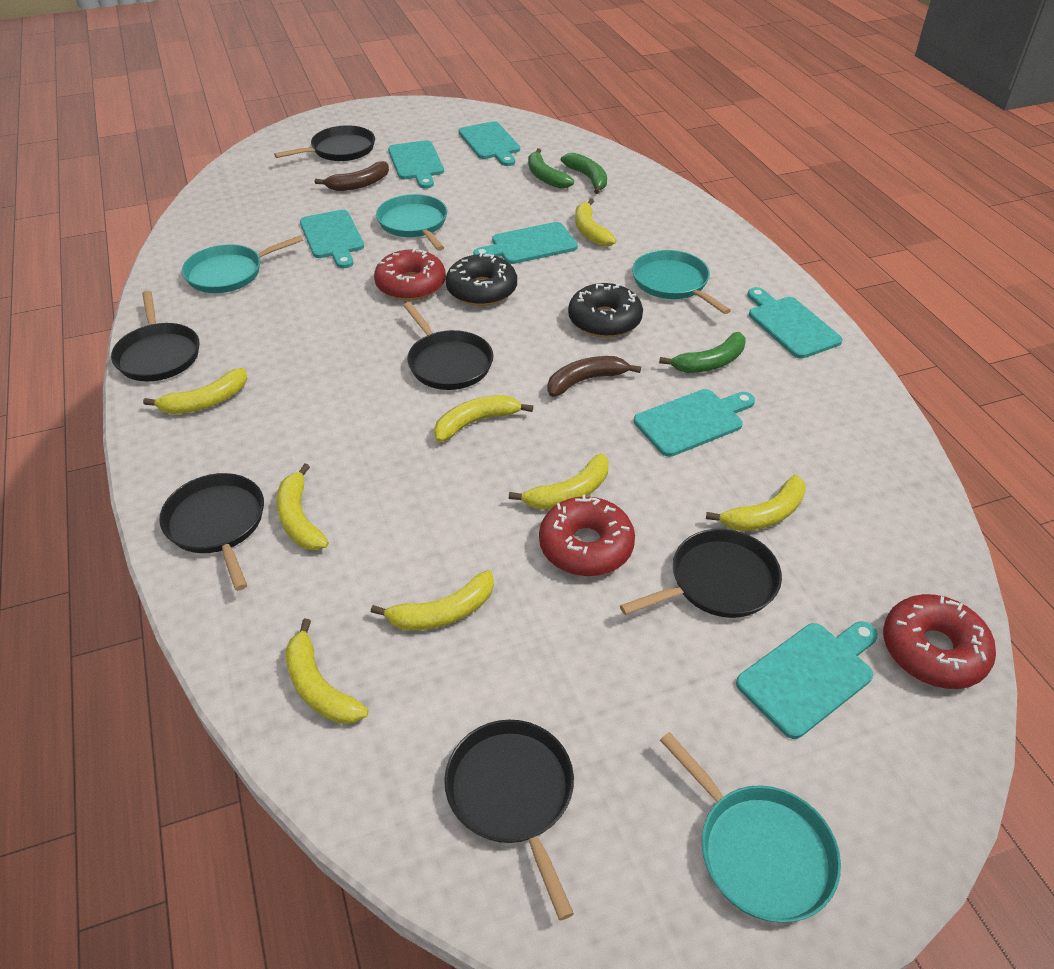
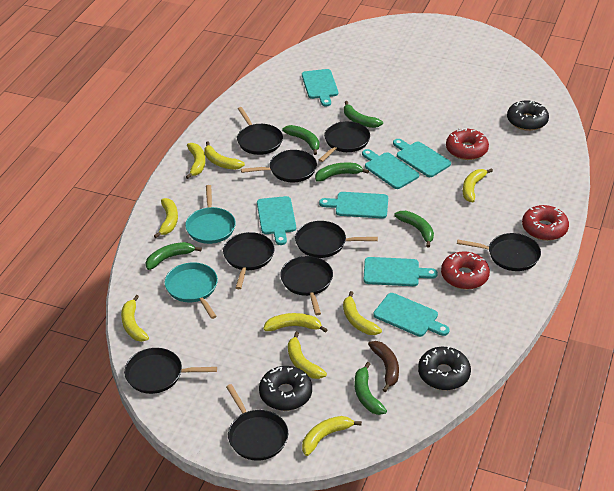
black donut: [446,253,517,306] [568,283,643,338] = 2 -> [259,366,312,411] [418,346,471,390] [507,100,549,131] = 3
black pan: [111,291,199,381] [159,473,264,591] [274,125,375,161] [403,302,493,390] [444,720,574,920] [620,529,782,618] = 6 -> [124,348,217,394] [223,232,274,289] [226,384,288,461] [237,107,283,155] [241,150,317,182] [280,256,333,315] [295,221,378,258] [319,121,370,162] [457,233,541,271] = 9
brown banana: [315,161,389,191] [547,356,641,397] = 2 -> [368,341,399,392] = 1
green banana: [528,148,574,189] [561,153,607,194] [659,332,746,373] = 3 -> [146,242,202,270] [283,125,320,155] [315,163,369,182] [344,101,383,128] [355,362,387,415] [394,211,434,247] = 6
turquoise pan: [182,235,303,293] [376,194,447,251] [632,250,731,314] [660,732,841,923] = 4 -> [165,262,218,319] [185,185,236,244] = 2
yellow banana: [143,368,247,414] [276,463,329,550] [286,619,369,724] [371,570,494,631] [434,395,533,442] [509,453,609,510] [575,199,617,246] [706,475,806,531] = 8 -> [121,295,149,342] [154,198,178,238] [186,143,205,179] [204,142,245,170] [263,313,327,333] [288,332,327,379] [302,416,362,456] [343,291,382,335] [463,168,493,202] = 9

